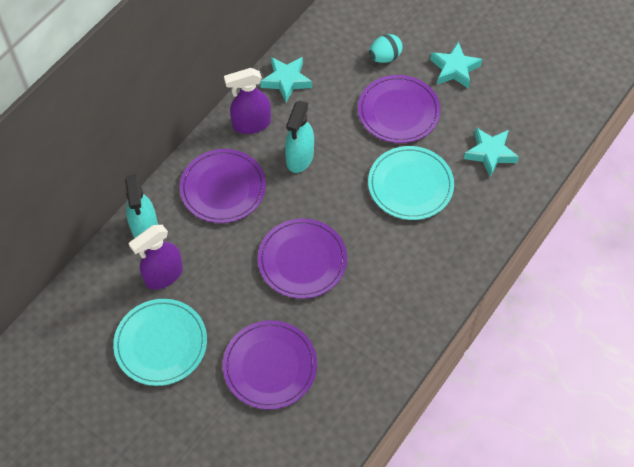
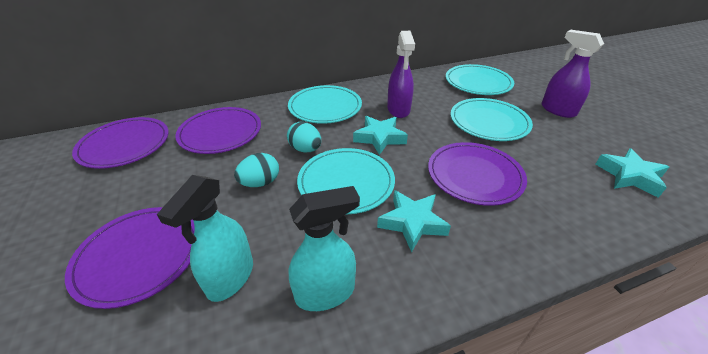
turquoise egg: [369,34,403,63] = 1 -> [234,153,279,187] [287,122,321,152] = 2
turquoise plate: [113,299,207,386] [368,146,454,220] = 2 -> [288,85,362,124] [297,148,395,214] [446,64,514,95] [450,98,533,141] = 4

